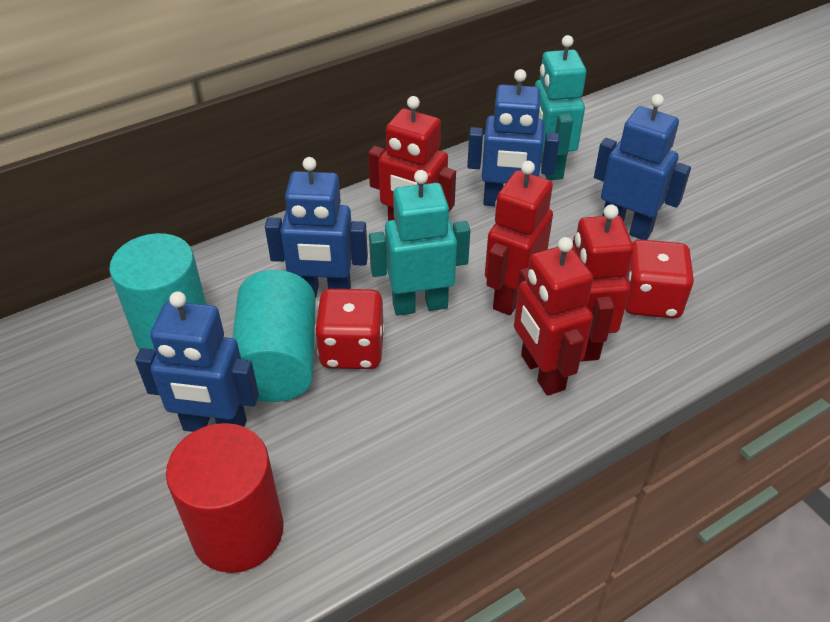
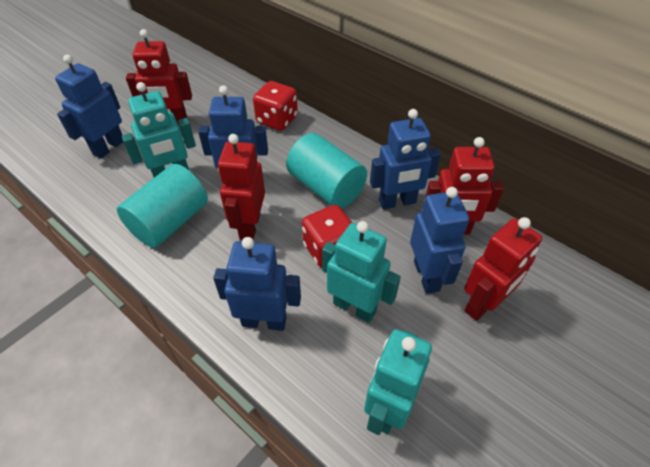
blue robot: [135,291,259,432] [265,157,368,298] [467,69,559,206] [594,94,691,240] = 4 -> [55,55,123,159] [198,85,268,168] [213,237,301,331] [370,109,441,209] [410,187,469,294] = 5
red cylinder: [166,423,283,573] = 1 -> none = 0
turquoise robot: [369,170,470,316] [535,35,586,180] = 2 -> [122,82,196,178] [322,221,401,323] [364,329,432,435] = 3

